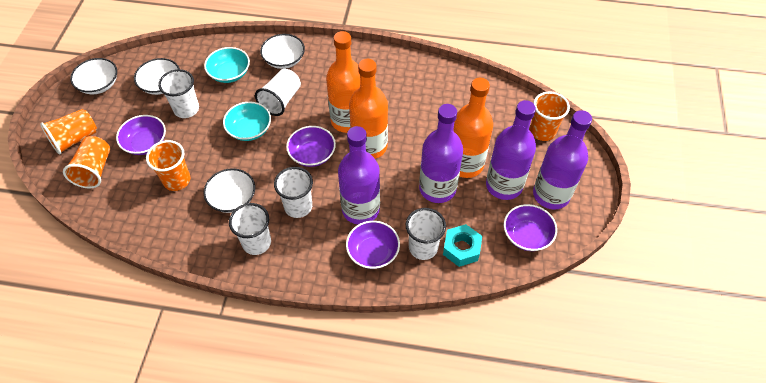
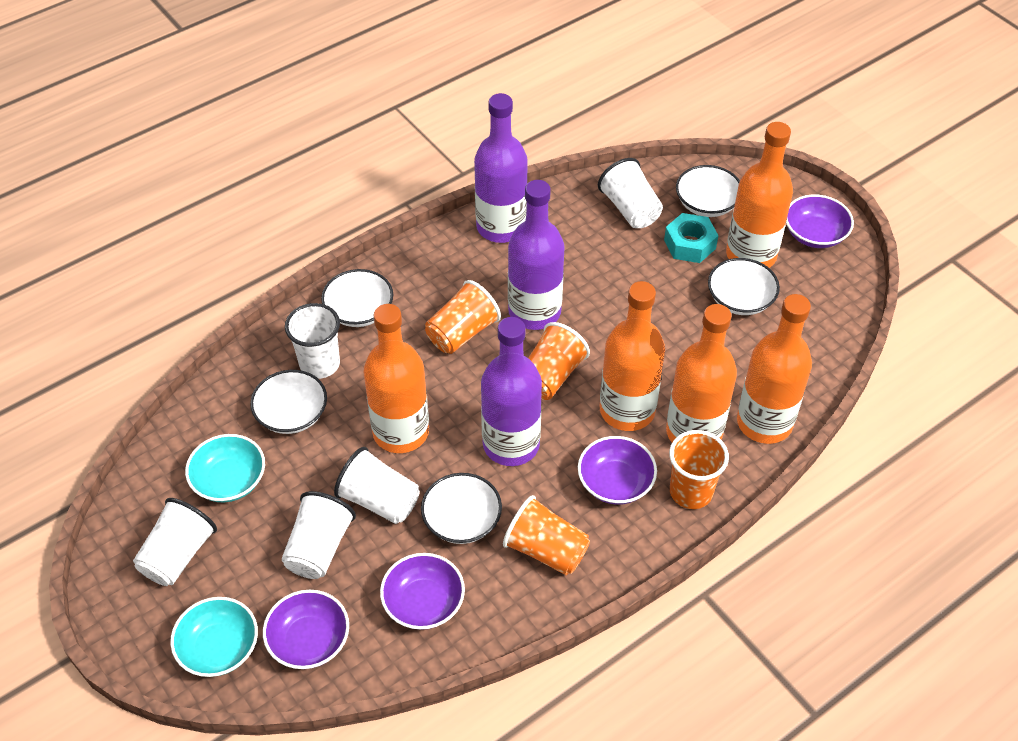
orange bottle: [326,31,360,133] [349,59,388,159] [453,78,493,178] = 3 -> [363,304,429,453] [600,281,665,431] [666,304,737,442] [726,122,793,268] [737,294,812,444] = 5
purple bottle: [338,126,380,224] [419,104,463,203] [486,100,536,200] [533,110,592,209] = 4 -> [474,93,528,243] [481,317,542,466] [508,180,565,330] = 3
white bowl: [70,58,117,94] [134,58,180,95] [203,168,255,213] [260,34,305,69] = 4 -> [250,370,327,434] [321,269,393,327] [421,473,502,544] [676,165,740,217] [708,258,780,315] = 5

